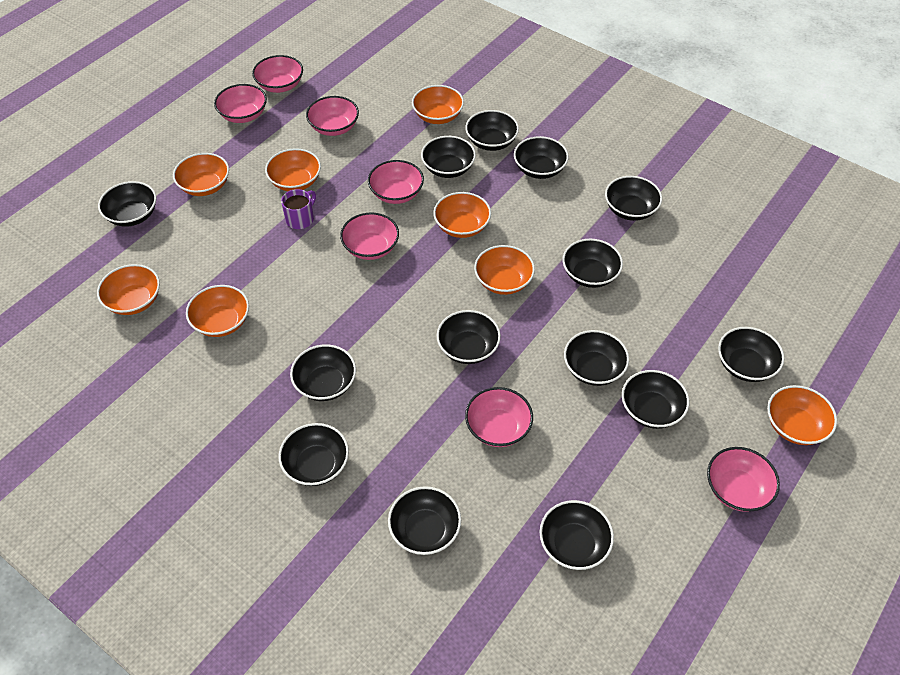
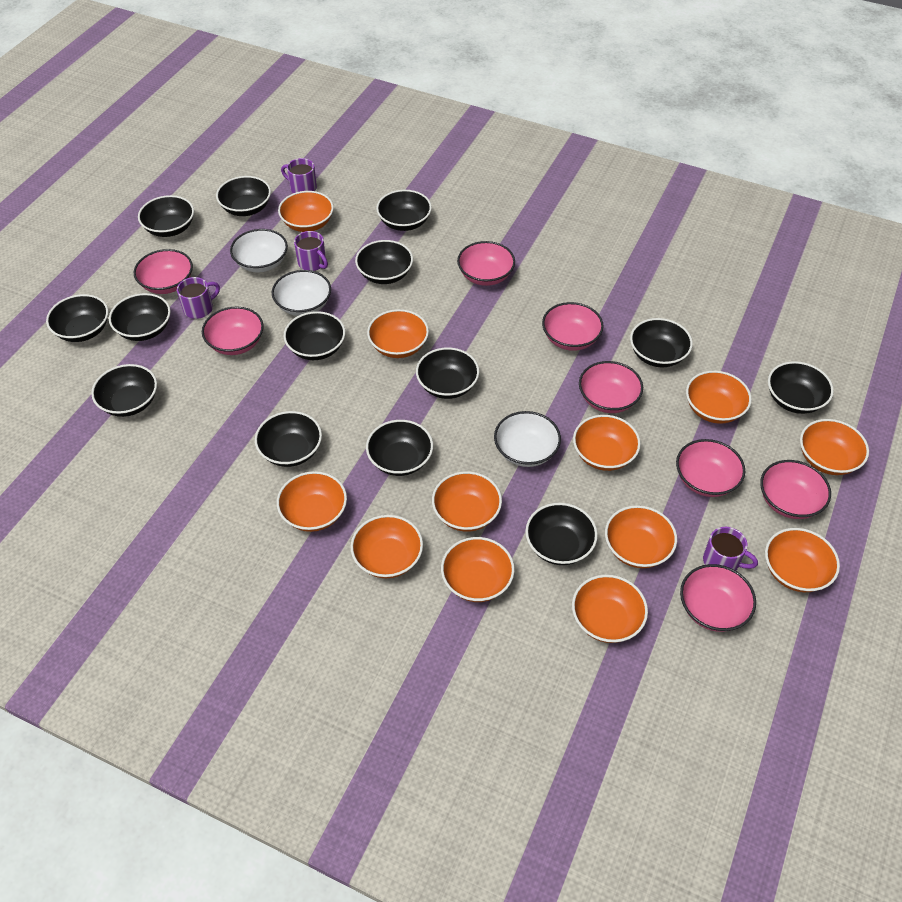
orange bowl: [97,264,160,315] [173,153,229,196] [186,285,249,337] [265,148,321,191] [412,85,464,124] [433,192,491,238] [474,245,535,295] [767,385,837,445] = 8 -> [277,471,347,532] [278,191,334,232] [351,515,423,578] [367,309,429,358] [432,471,502,532] [441,537,515,602] [572,575,648,643] [573,415,641,471] [605,505,677,568] [686,371,752,424] [765,528,840,592] [800,419,869,475] = 12
pink bowl: [214,84,267,123] [252,55,303,93] [306,96,359,136] [340,213,399,260] [368,160,424,204] [465,387,533,447] [707,447,780,512] = 7 -> [134,249,193,294] [202,306,264,355] [457,241,515,286] [542,302,604,351] [579,361,643,413] [676,439,746,497] [680,564,756,632] [760,460,831,519] = 8
purple mug: [281,189,316,229] = 1 -> [177,277,220,319] [281,158,317,193] [294,231,328,271] [703,527,758,571] = 4
white bowl: none = 0 -> [230,229,288,272] [272,270,331,316] [494,411,561,467] = 3

